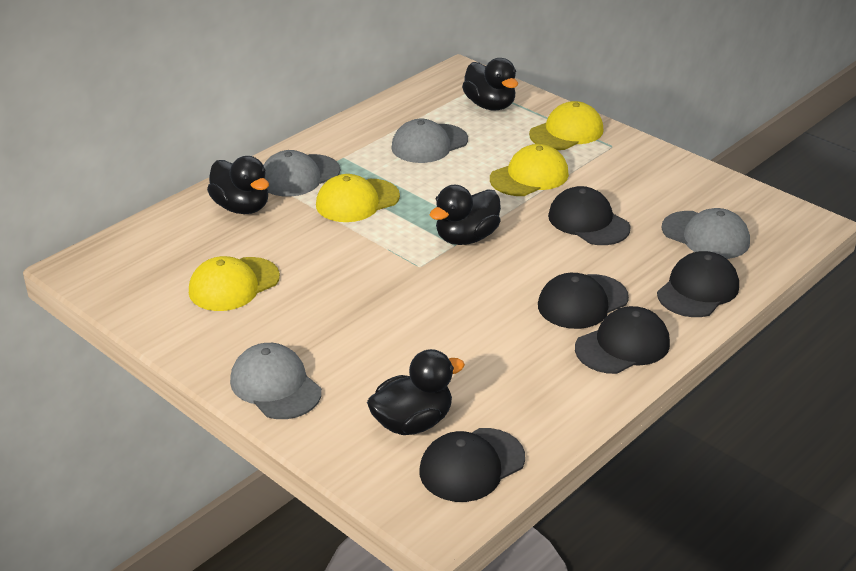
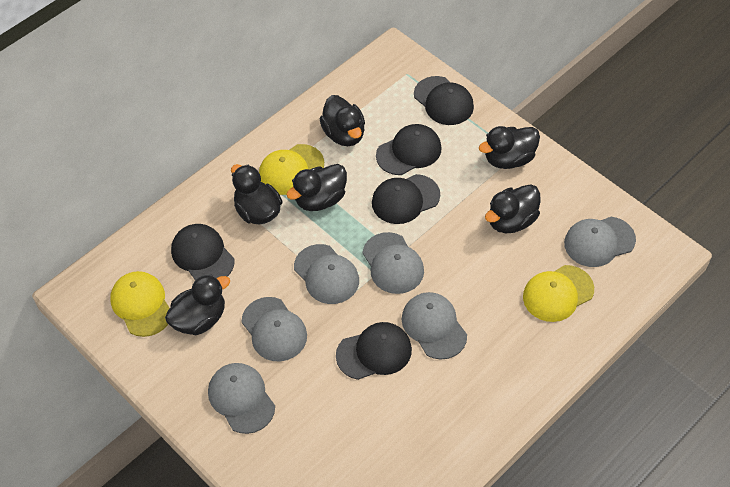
black duck: [207,156,269,214] [367,349,465,435] [430,185,501,245] [462,58,518,110] = 4 -> [165,274,230,335] [231,164,283,224] [286,164,347,211] [319,95,365,146] [479,126,540,169] [485,184,540,233] = 6
grey cap: [230,343,322,419] [263,150,340,197] [391,119,468,163] [662,208,750,259] = 4 -> [208,363,275,434] [242,297,307,361] [294,244,359,304] [362,232,424,294] [402,292,467,360] [564,217,636,267] = 6
yellow cap: [189,256,280,311] [316,174,400,222] [490,144,569,196] [529,101,603,150] = 4 -> [110,271,170,337] [259,144,324,195] [523,265,594,322] = 3

